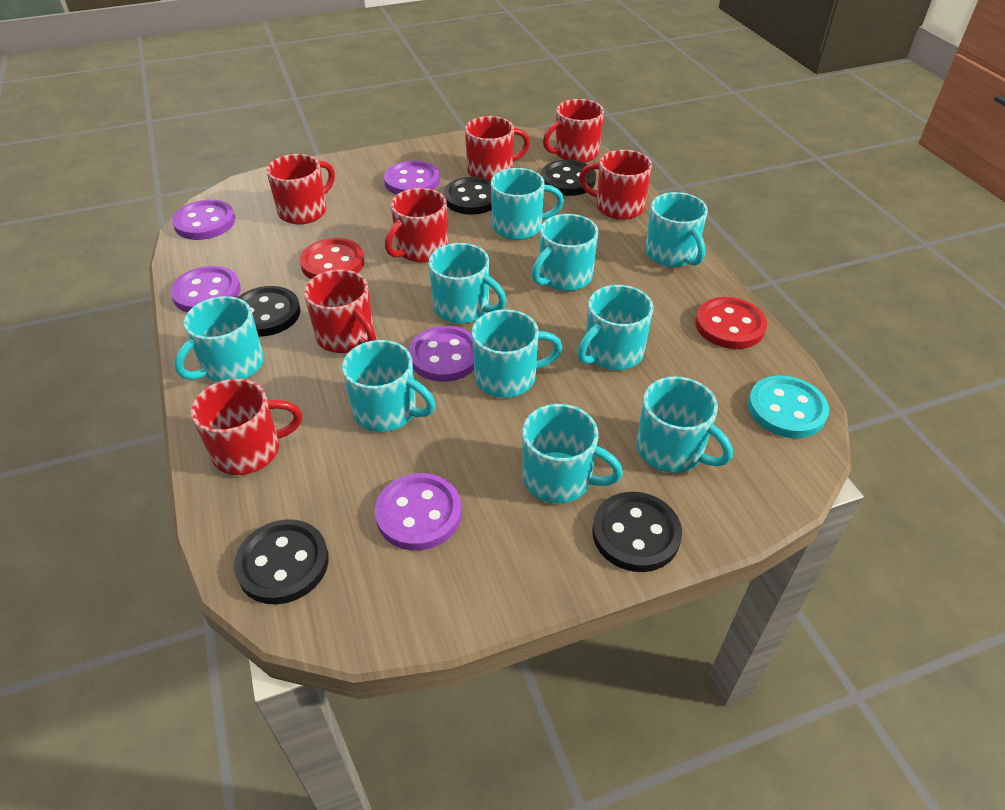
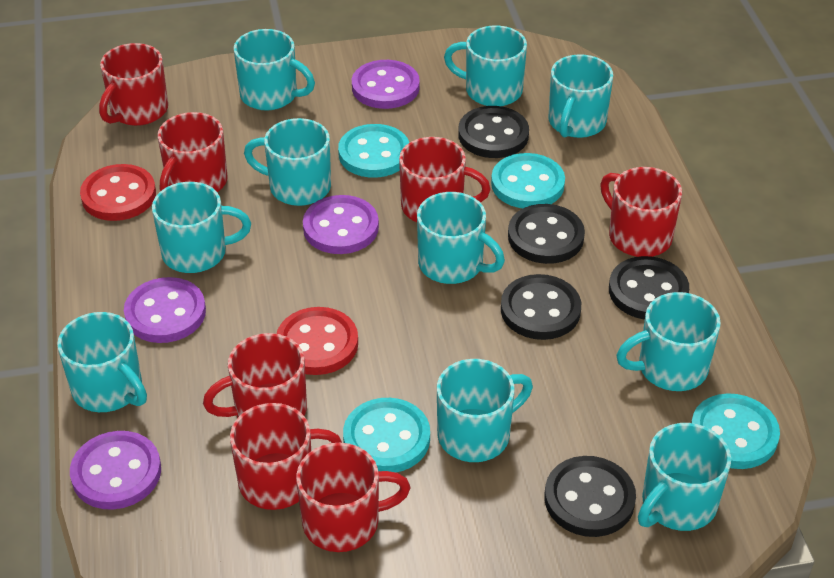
purple button: [170,266,240,313] [172,200,235,240] [375,473,462,550] [384,161,440,195] [409,326,474,382] = 5 -> [70,431,161,510] [124,277,206,343] [303,195,379,254] [352,60,420,109] = 4
turquoise button: [748,375,829,438] = 1 -> [338,124,409,178] [343,398,430,472] [491,153,565,208] [691,393,780,469] = 4

